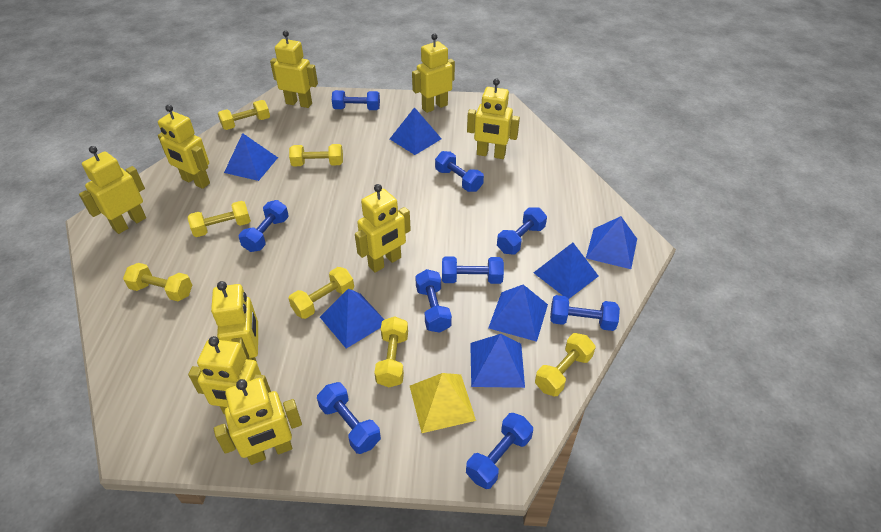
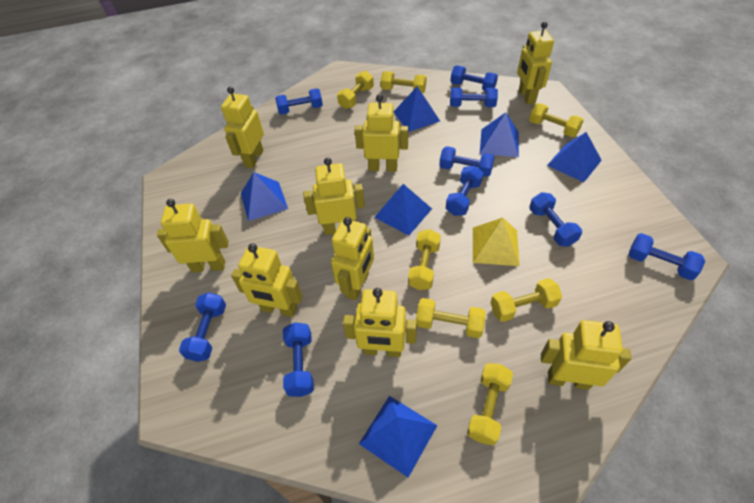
blue pyramid: [224,133,278,181] [320,288,384,349] [390,107,442,155] [470,334,525,388] [488,285,548,342] [533,243,598,299] [586,216,637,269] = 7 -> [241,172,288,221] [359,396,438,478] [374,184,432,235] [394,86,440,132] [480,112,519,157] [547,132,602,182] = 6

